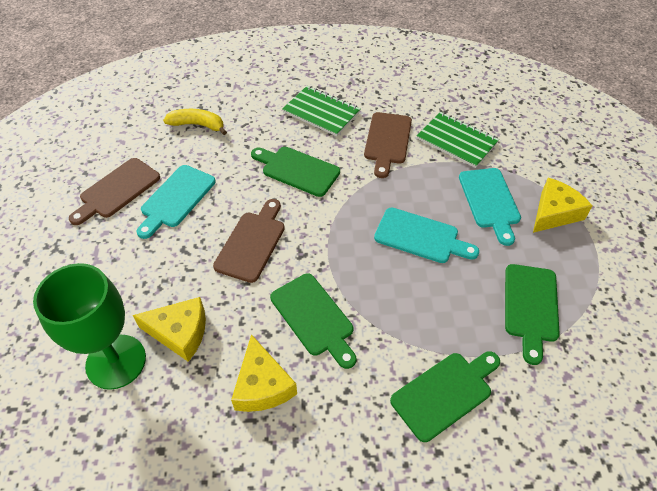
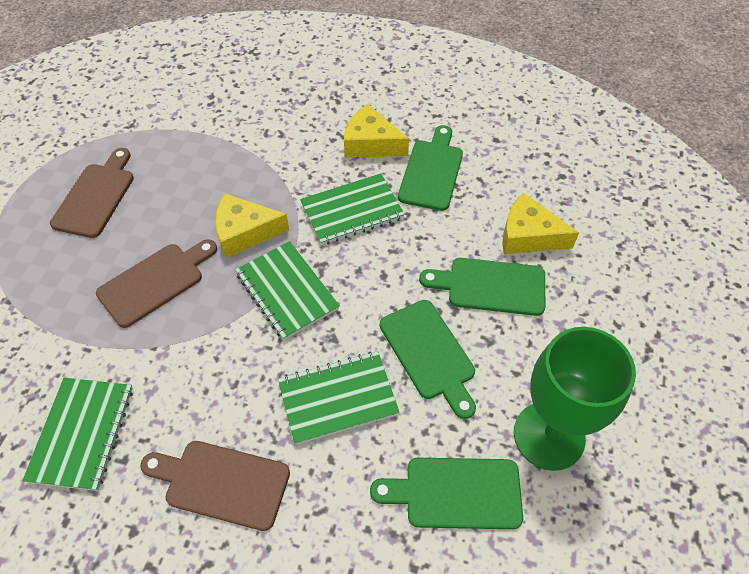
green notebook: [282,86,361,136] [417,112,499,168] = 2 -> [22,378,133,491] [235,241,340,340] [278,351,400,445] [300,173,405,245] = 4
turquoise cutting board: [136,165,216,239] [374,207,479,263] [459,168,521,246] = 3 -> none = 0
yellow banana: [163,109,227,135] = 1 -> none = 0

